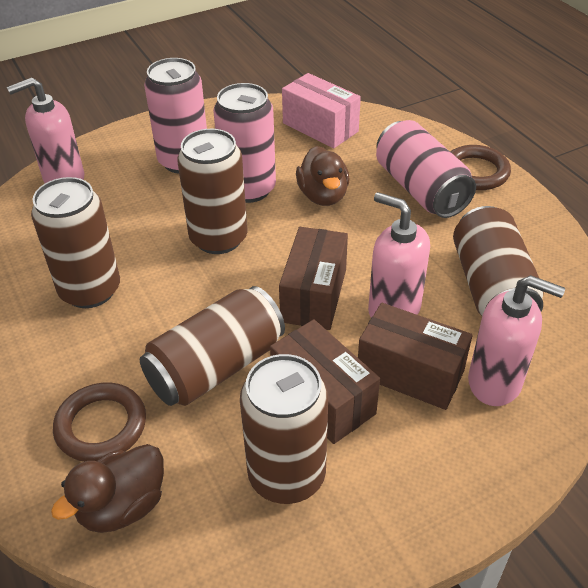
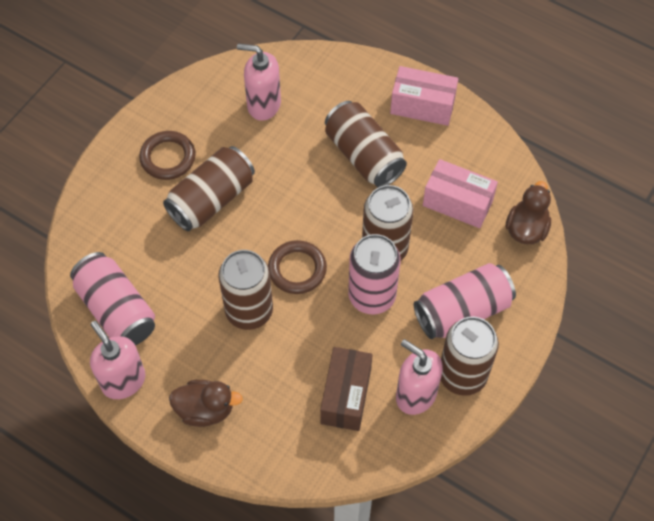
brown box: [270,319,380,444] [279,227,348,330] [358,303,473,410] = 3 -> [320,347,373,431] = 1
pink box: [282,73,361,148] = 1 -> [390,66,458,126] [423,159,498,228] = 2

